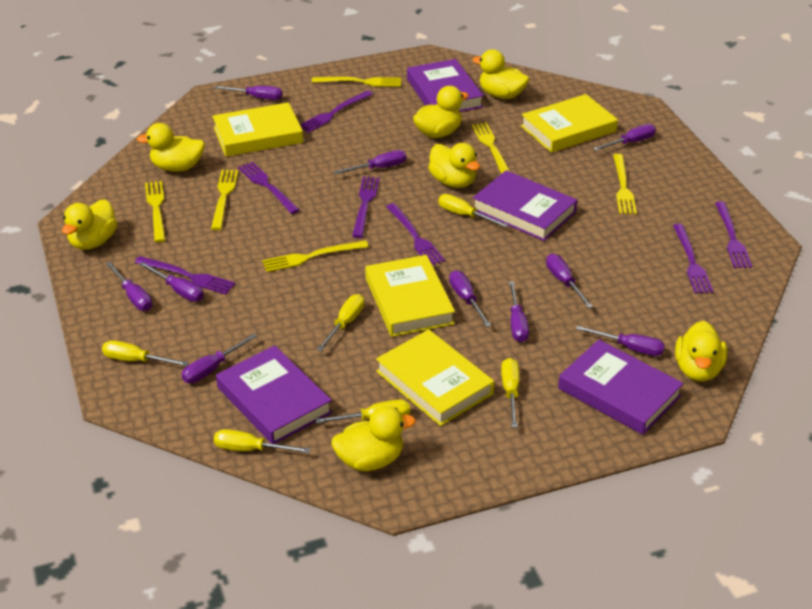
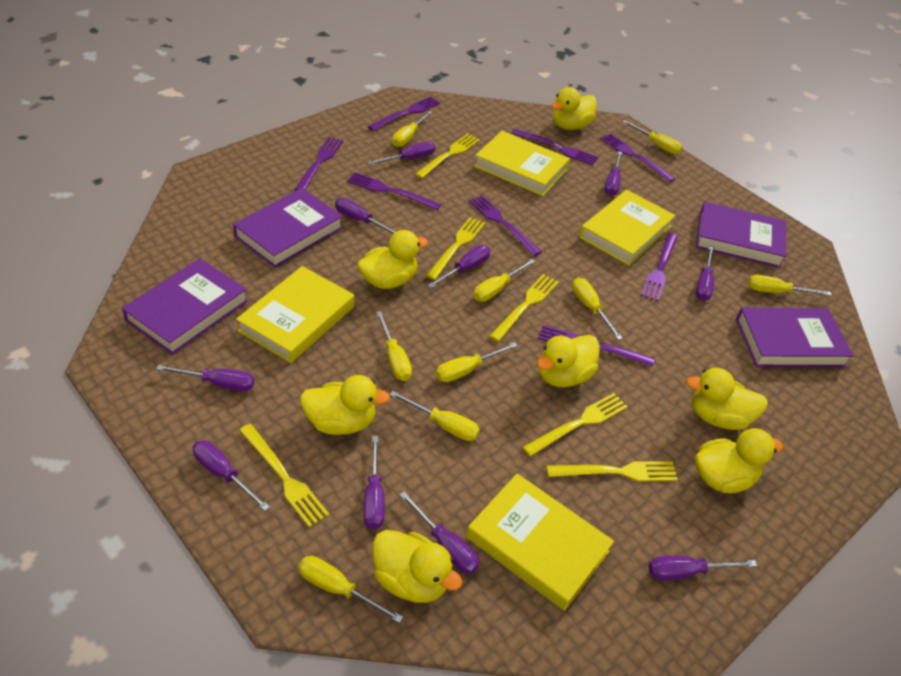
purple fork: [135,256,235,295] [238,162,300,214] [300,90,373,133] [352,176,380,238] [386,203,445,265] [673,224,713,294] [715,201,752,268] = 7 -> [294,137,343,191] [347,172,441,210] [367,96,441,131] [469,195,542,256] [512,129,598,165] [538,325,655,367] [600,134,675,182] [641,233,678,301] = 8
yellow screwdriver: [102,340,189,366] [214,429,310,453] [315,399,410,423] [317,294,365,352] [438,194,508,228] [501,358,519,428] = 6 -> [298,556,403,623] [376,311,412,381] [389,391,480,441] [392,110,433,147] [436,342,518,382] [473,259,535,302] [572,278,623,340] [622,120,683,154] [748,275,832,296] = 9

